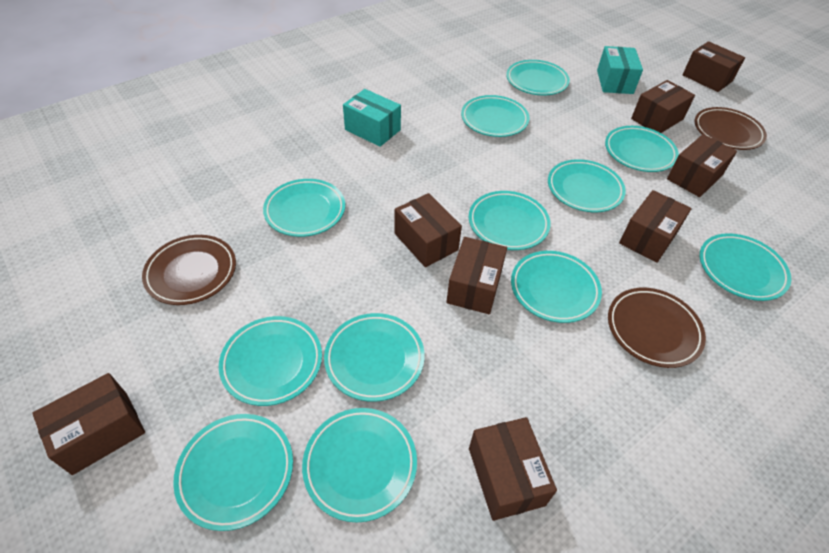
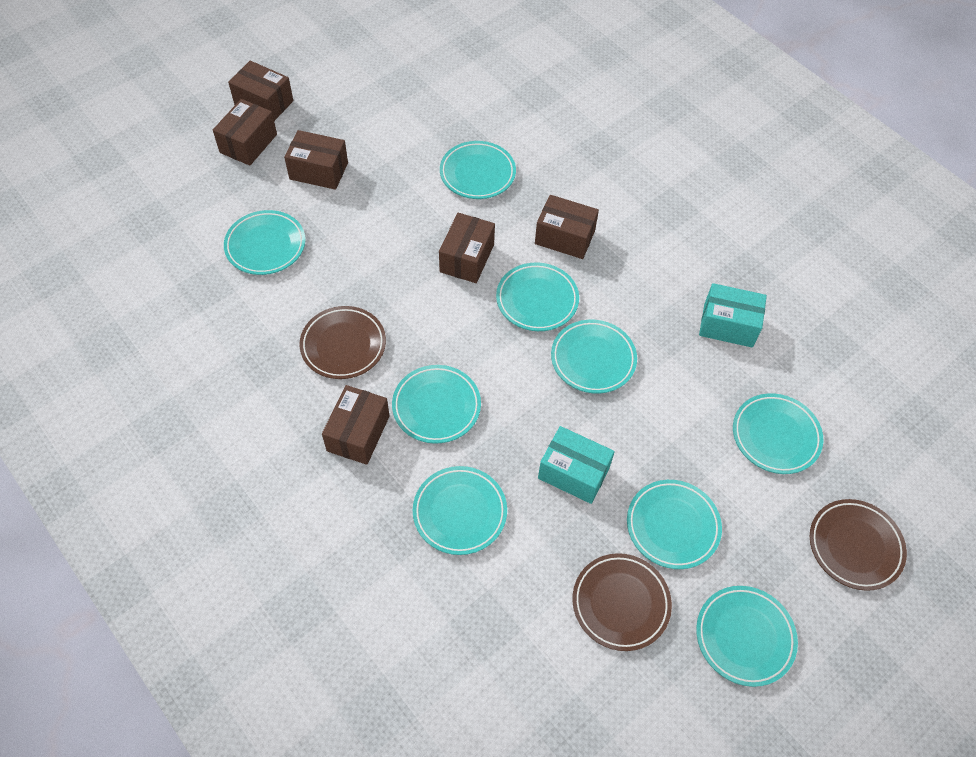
brown box: [32,373,145,475] [395,193,462,267] [446,237,507,314] [469,417,557,521] [619,190,692,263] [631,80,695,133] [667,134,737,197] [683,41,745,92] = 8 -> [213,99,277,166] [228,61,293,121] [284,130,348,190] [322,385,390,465] [439,213,495,283] [535,195,599,259] = 6
turquoise plate: [173,414,293,531] [219,316,322,406] [263,179,345,237] [302,408,417,522] [324,313,425,402] [461,95,529,137] [469,191,551,250] [506,60,570,96] [511,251,602,323] [548,159,626,212] [605,126,679,172] [700,233,791,301] = 12 -> [224,210,306,275] [392,365,481,444] [413,466,507,555] [440,141,516,199] [496,262,579,331] [551,320,637,394] [627,480,722,569] [696,586,798,687] [733,393,823,474] = 9

